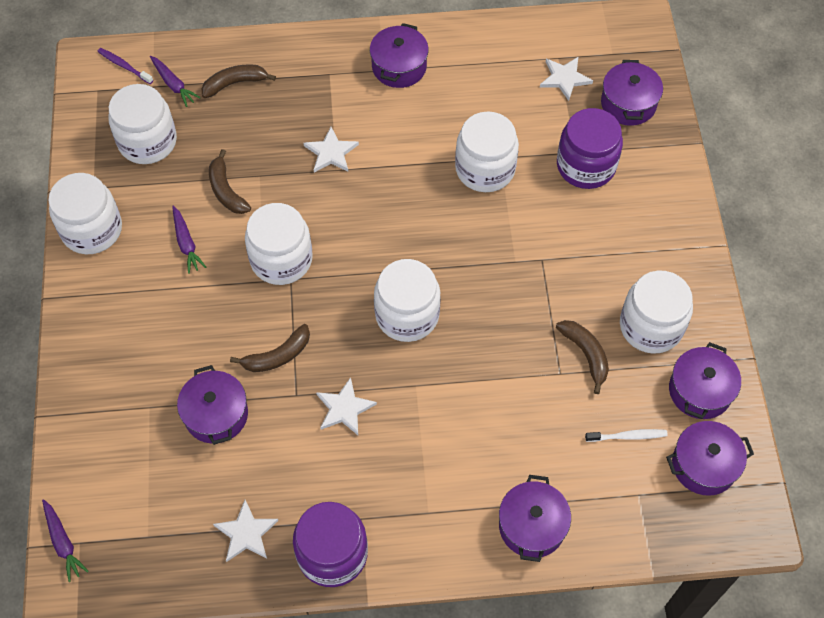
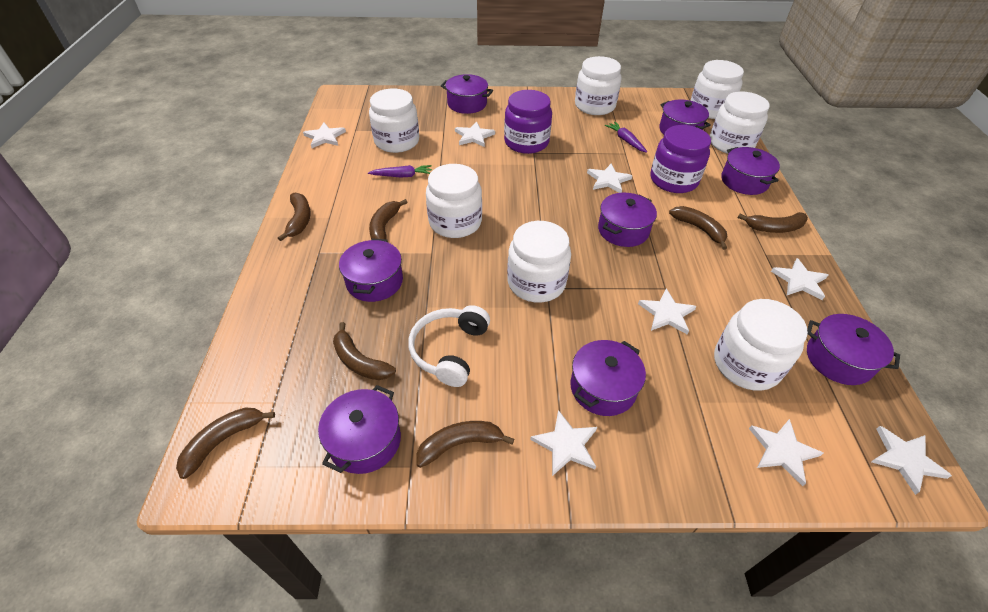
brown banana: [201,64,276,98] [209,149,251,214] [230,324,310,372] [556,320,609,394] = 4 -> [176,407,275,479] [278,193,311,241] [333,322,396,380] [369,199,408,239] [416,421,514,468] [669,206,727,250] [738,212,808,233] = 7
purple carrot: [42,499,89,582] [150,56,201,107] [172,206,206,274] = 3 -> [368,165,432,178] [605,122,647,153] = 2
purple pot: [177,365,248,445] [370,23,429,88] [499,475,571,562] [601,60,663,126] [666,421,754,496] [669,342,741,419] = 6 -> [318,385,401,474] [339,238,403,302] [441,74,493,114] [570,340,646,416] [598,193,657,247] [659,99,711,135] [721,147,780,195] [807,314,900,385] = 8
purple toothbrush: [98,48,153,84] = 1 -> none = 0
white headphones: none = 0 -> [408,305,490,387] = 1
white jar: [48,173,122,254] [108,84,177,164] [245,203,313,285] [374,259,441,342] [455,111,519,192] [620,270,693,354] = 6 -> [369,89,419,153] [426,164,482,238] [507,221,571,302] [575,56,622,115] [690,60,744,119] [710,91,769,154] [714,299,808,391] = 7
white star: [213,500,278,562] [303,127,359,172] [316,377,377,435] [540,57,593,101] = 4 -> [303,123,346,148] [455,121,495,147] [530,410,597,476] [587,164,632,193] [638,289,697,335] [749,419,823,486] [771,258,828,300] [871,426,952,495] = 8
white toothbrush: [585,429,668,442] = 1 -> none = 0

